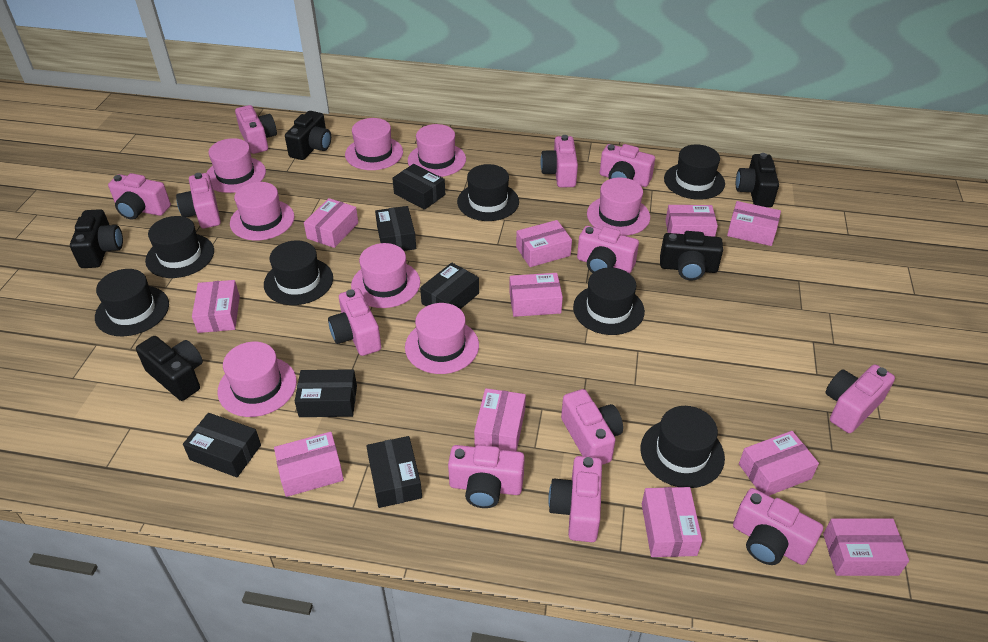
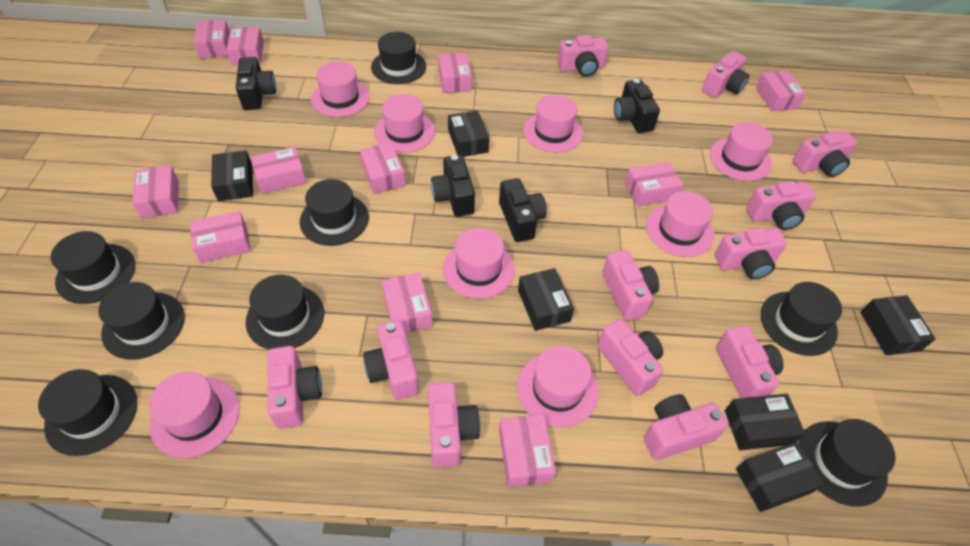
black camera: [70,209,123,268] [136,336,203,401] [285,111,331,160] [660,231,723,280] [736,153,779,207] = 5 -> [236,57,276,110] [431,155,475,217] [499,178,547,242] [614,79,660,133] = 4
black hat: [95,269,169,336] [145,216,214,278] [264,240,333,305] [457,164,519,221] [573,267,645,335] [641,406,725,488] [664,144,725,200] = 7 -> [38,369,137,456] [50,231,135,304] [98,282,185,360] [246,275,324,350] [300,179,369,246] [371,32,426,84] [761,282,842,356] [799,419,896,507] = 8

